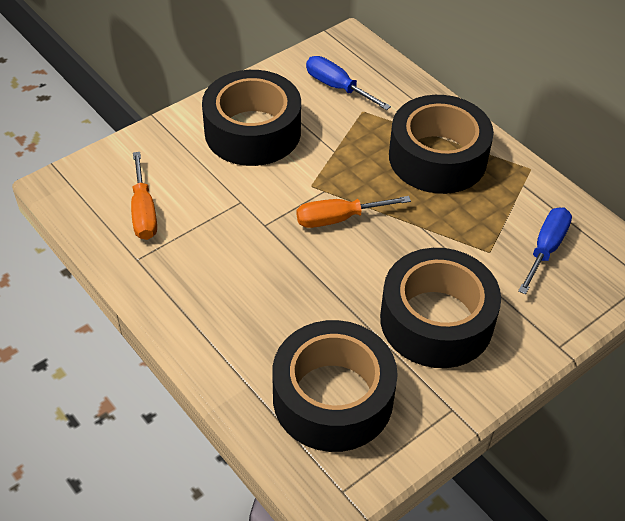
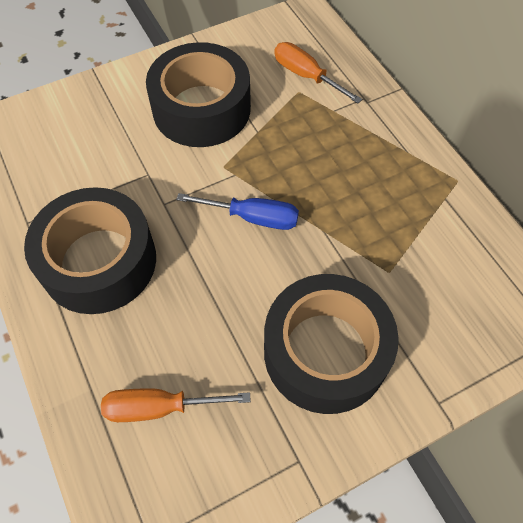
black tape: [202,70,301,166] [272,320,398,452] [380,248,501,368] [389,95,494,194] = 4 -> [24,187,156,314] [146,42,251,147] [264,274,399,414] = 3
blue screwdriver: [306,56,391,110] [518,207,572,294] = 2 -> [176,193,299,230] = 1

